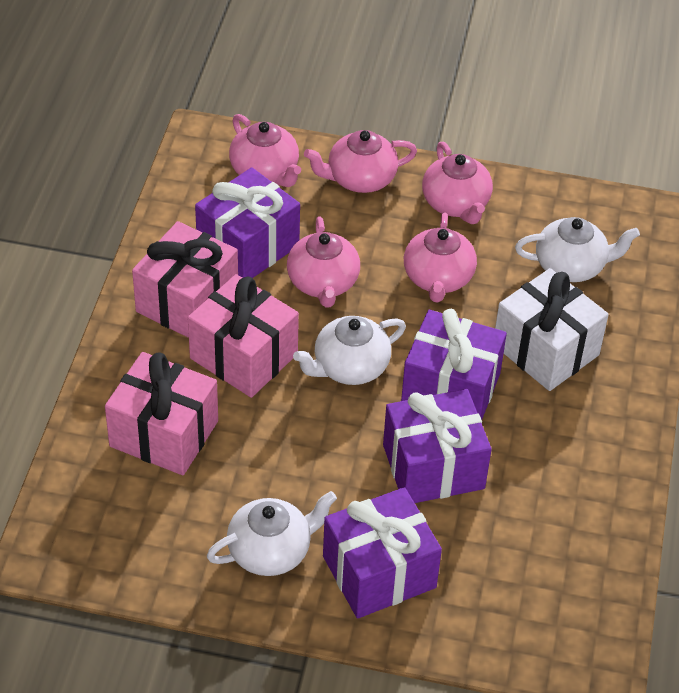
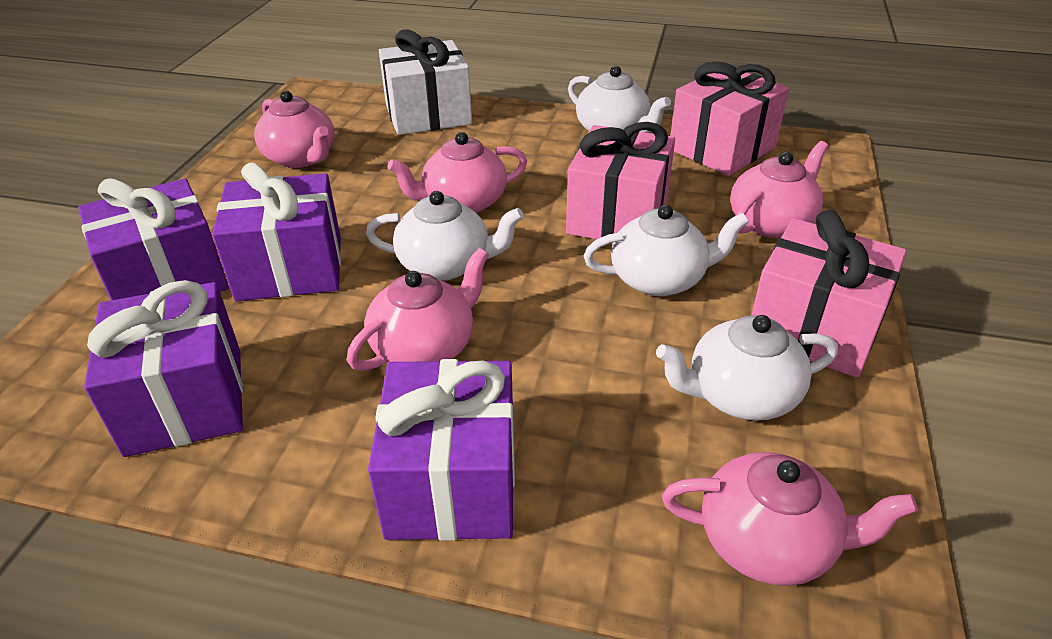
white teapot: [207,491,337,576] [293,316,406,385] [515,217,640,282] = 3 -> [366,191,524,281] [568,66,671,133] [584,204,749,296] [656,315,838,421] = 4

